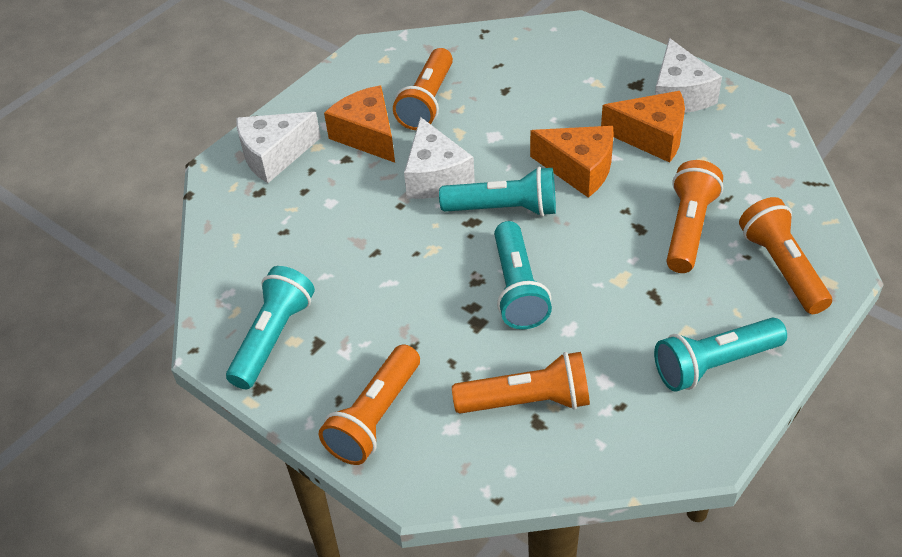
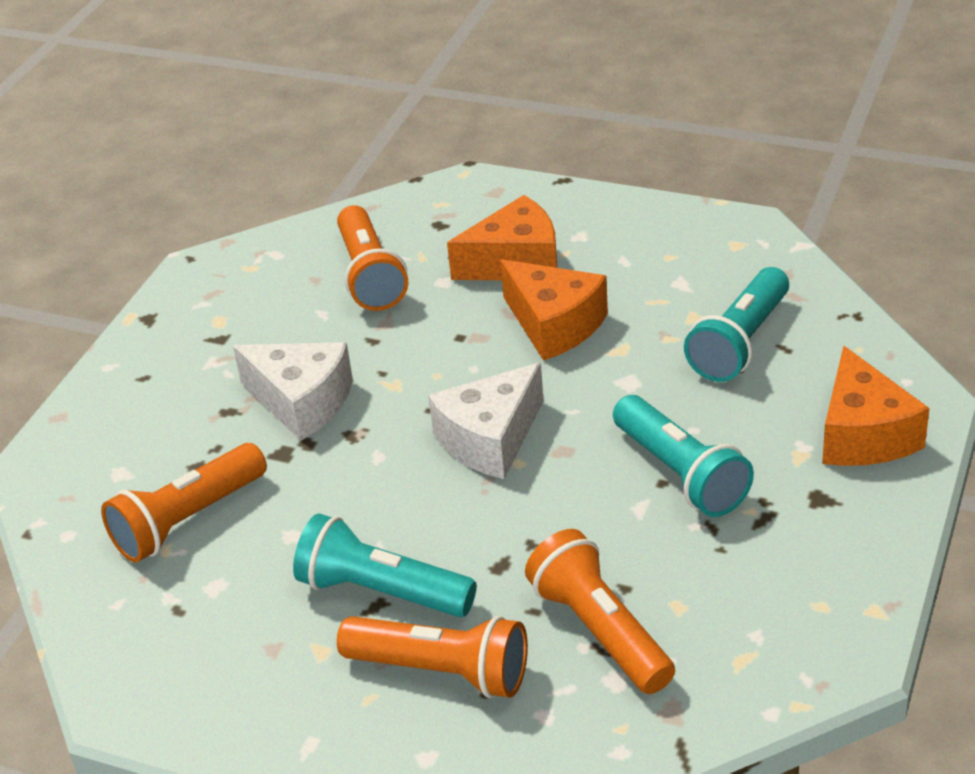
orange flashlight: [319,344,420,465] [393,48,453,130] [452,352,590,414] [666,160,723,273] [739,197,832,314] = 5 -> [101,443,267,563] [337,205,408,311] [337,616,528,698] [525,529,675,694] = 4
turquoise flashlight: [226,266,315,389] [439,167,556,217] [494,221,552,329] [654,317,787,392] = 4 -> [293,514,477,617] [613,395,754,517] [684,267,789,382] = 3
white cheese: [236,112,321,183] [404,117,475,199] [655,38,722,113] = 3 -> [233,342,353,441] [428,363,544,479] = 2

